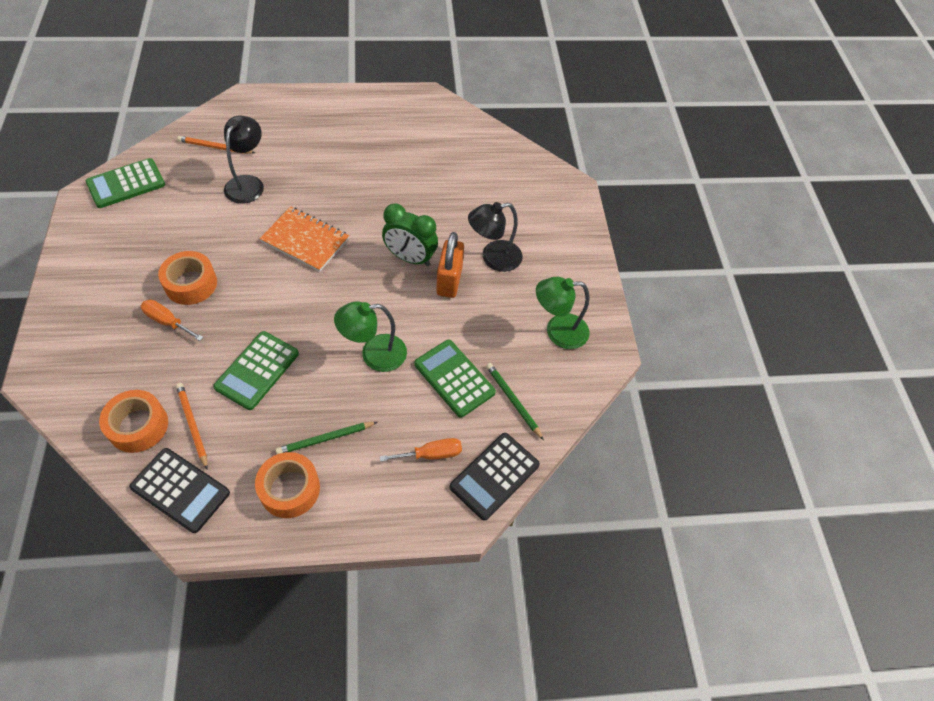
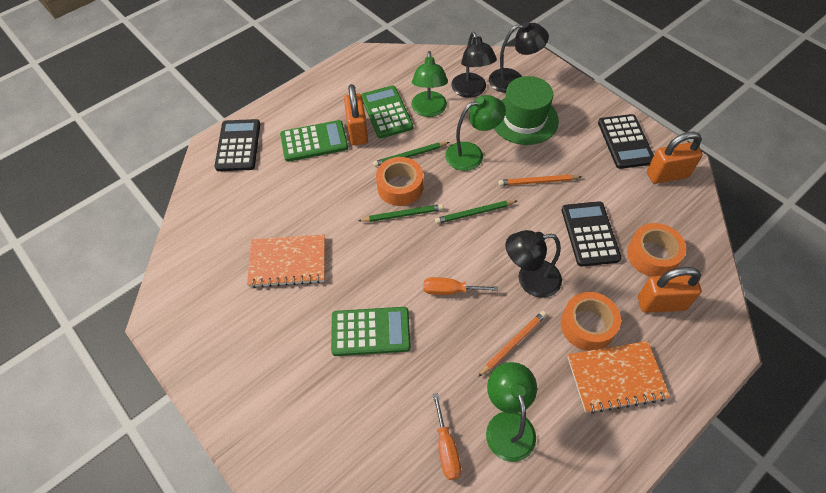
black calculator: [129,448,230,533] [450,433,540,521] = 2 -> [214,119,260,171] [562,201,621,267] [598,114,654,169] = 3
black lamp: [224,115,264,204] [468,202,522,272] = 2 -> [451,32,497,98] [489,21,549,93] [505,230,562,298] = 3
green clock: [382,203,438,266] = 1 -> none = 0
green hat: none = 0 -> [494,76,559,145] = 1
green lamp: [334,301,407,372] [536,277,590,349] = 2 -> [411,51,448,117] [445,95,506,171] [486,362,537,462] = 3
green pencil: [276,422,377,454] [486,363,544,440] = 2 -> [358,204,443,222] [373,142,450,167] [435,200,517,224] = 3
orange notebook: [259,207,349,272] = 1 -> [247,234,325,288] [568,341,670,414] = 2
orange padlock: [436,232,464,298] = 1 -> [344,84,368,145] [638,267,701,313] [647,132,703,184] = 3

